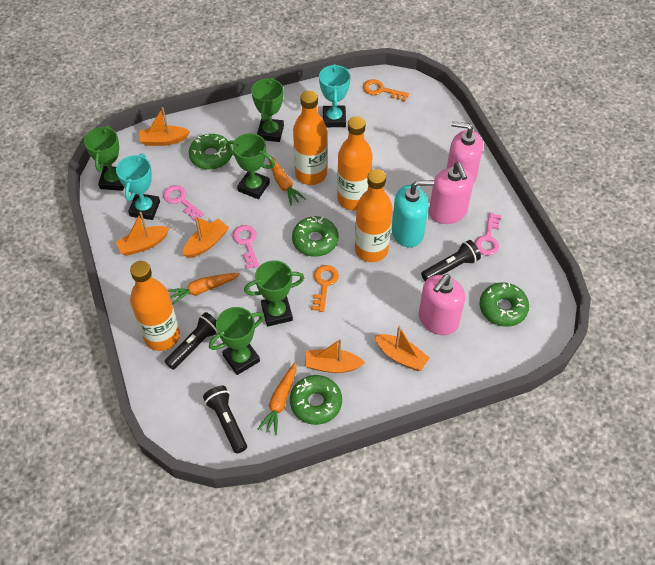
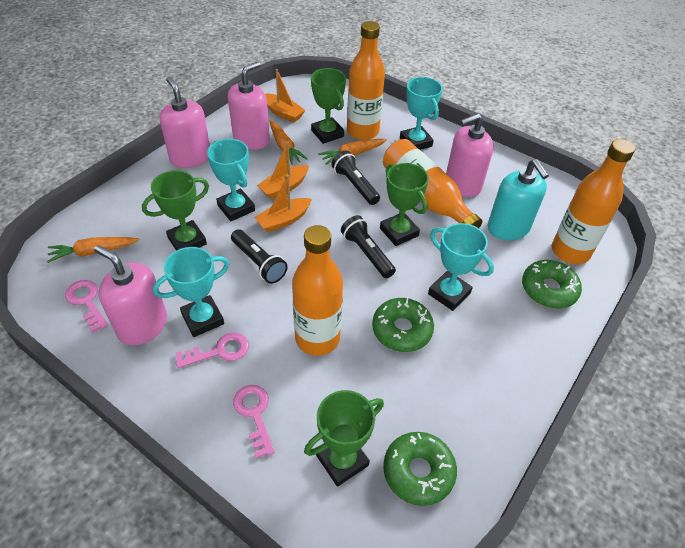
green donut: [189,134,232,170] [290,375,342,425] [292,216,339,257] [479,282,529,327] = 4 -> [372,298,434,352] [383,432,457,506] [522,260,582,308] = 3
green trophy: [84,125,124,191] [209,307,264,375] [226,133,275,199] [244,260,304,326] [251,77,284,142] = 5 -> [142,170,209,251] [304,390,384,487] [311,68,346,144] [380,163,429,246] = 4
orange boat: [116,212,169,256] [140,107,190,146] [183,217,229,258] [305,339,365,373] [375,326,430,371] = 5 -> [254,175,312,233] [257,142,309,199] [265,69,306,123] = 3
orange key: [311,265,339,312] [363,79,409,102] = 2 -> none = 0
pink soap dispenser: [419,274,465,335] [429,163,473,224] [447,121,483,184] = 3 -> [94,245,167,346] [159,77,210,168] [228,62,270,150] [446,113,494,197] = 4
turquoise trophy: [116,153,160,220] [319,64,351,127] = 2 -> [153,247,229,337] [207,139,255,221] [400,77,443,150] [428,223,494,311] = 4

